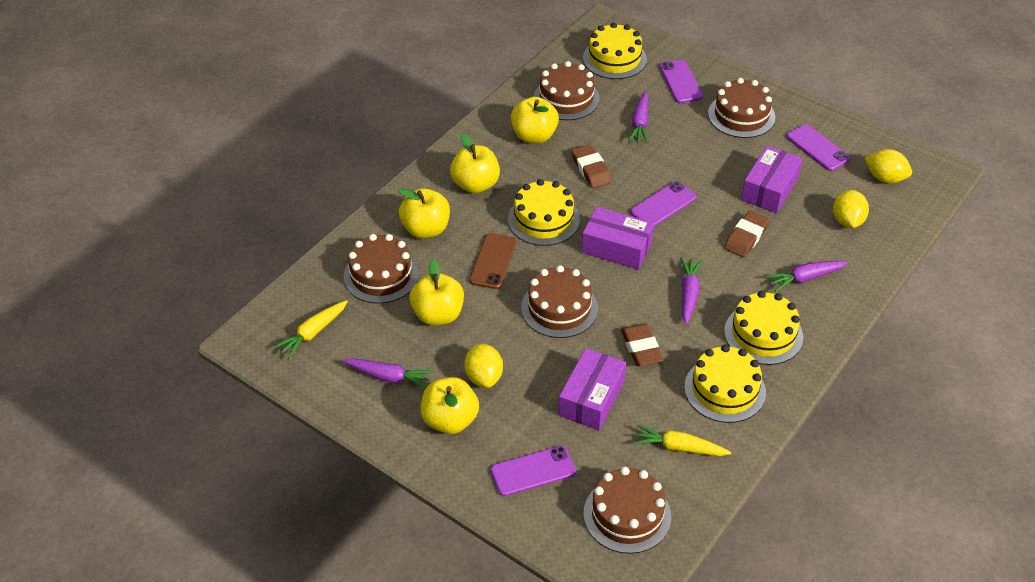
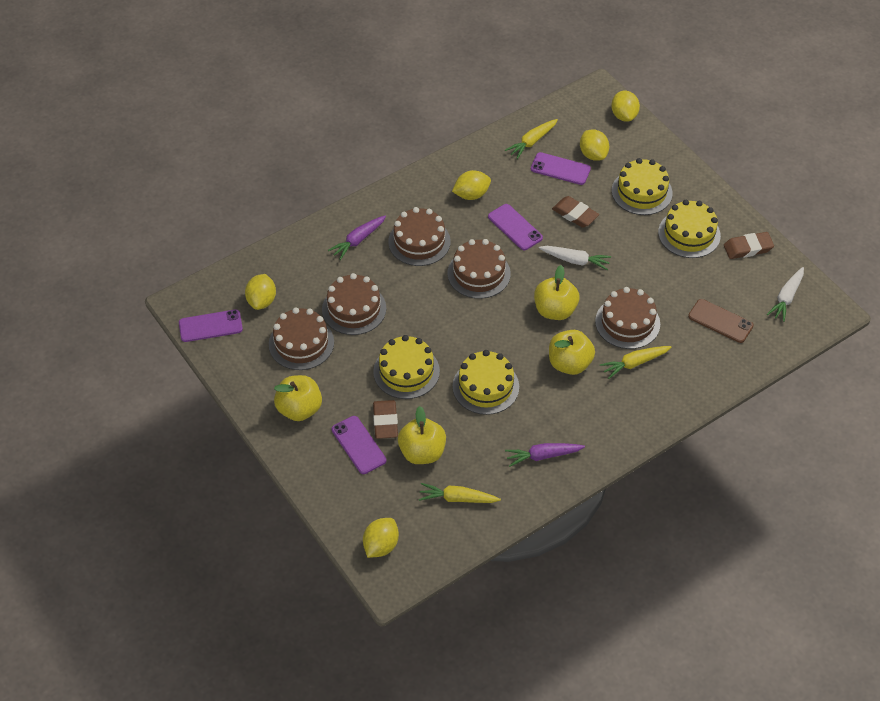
purple box: [558,348,626,430] [582,207,654,270] [741,145,803,213] = 3 -> none = 0
purple carrot: [342,358,434,389] [628,91,649,143] [680,257,702,324] [765,261,848,292] = 4 -> [328,215,386,260] [505,443,585,467] = 2
white carrot: none = 0 -> [539,246,611,270] [767,267,804,322] = 2
yellow apple: [399,188,450,238] [410,259,464,325] [421,377,479,434] [450,133,500,193] [511,97,559,143] = 5 -> [274,375,322,421] [398,406,446,464] [534,265,579,320] [549,330,595,375] = 4
yellow carrot: [274,300,348,359] [633,425,731,456] = 2 -> [419,483,501,503] [505,119,558,159] [600,346,672,379] = 3
yellow lemon: [464,343,503,388] [833,190,869,228] [865,149,912,183] = 3 -> [245,274,276,310] [363,518,399,558] [452,170,491,200] [580,129,609,161] [611,91,640,122] = 5

